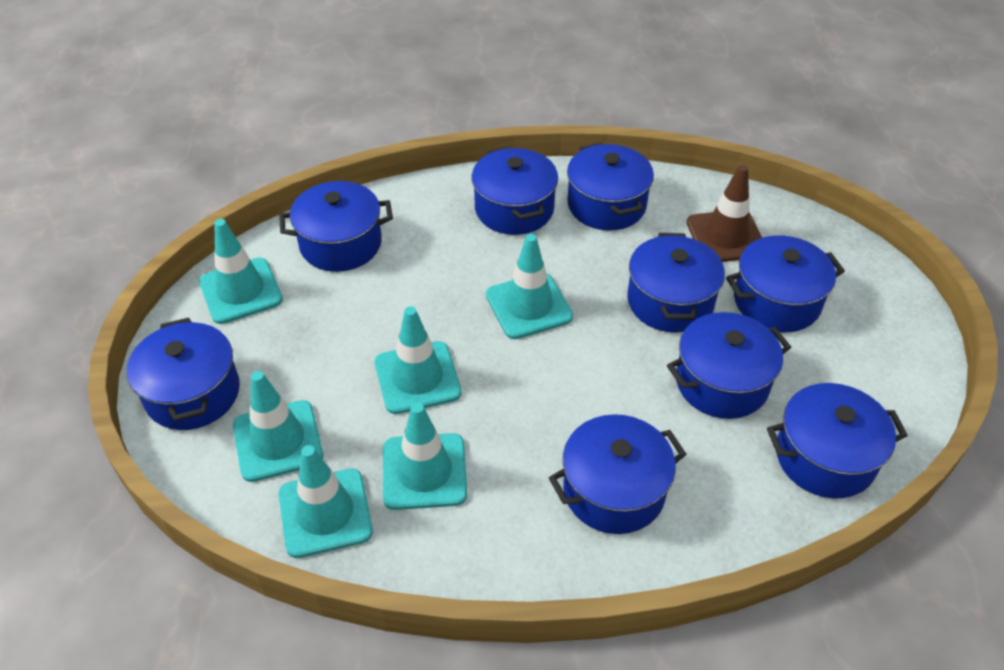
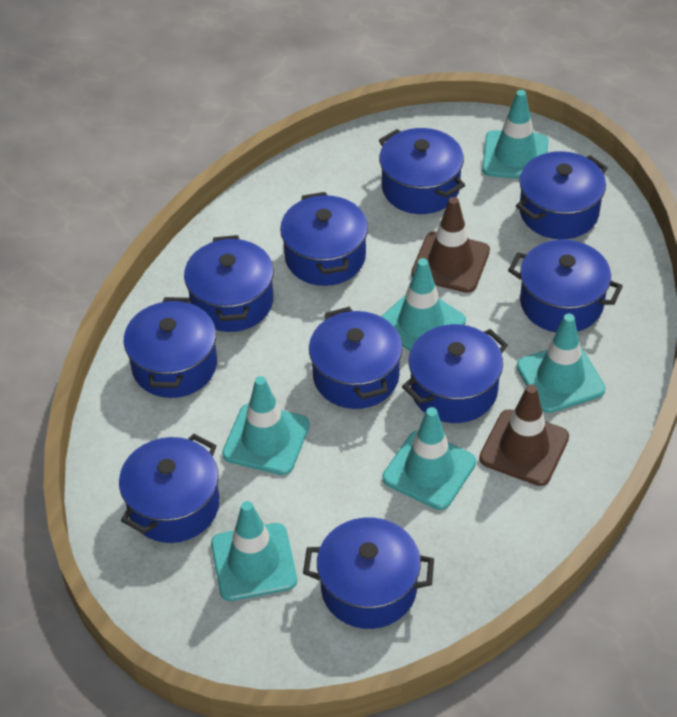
blue pot: [127,318,240,430] [279,181,393,272] [472,146,558,235] [549,414,686,534] [567,143,654,230] [627,233,725,333] [667,312,791,419] [726,235,845,332] [767,383,908,499] = 9 -> [119,434,220,543] [124,297,217,398] [184,235,274,332] [280,192,368,286] [303,518,434,629] [309,307,403,409] [379,128,465,214] [402,324,508,423] [508,240,623,333] [516,151,608,239] = 10
brown traffic cone: [687,165,762,262] = 1 -> [411,197,490,293] [479,384,569,486] = 2

